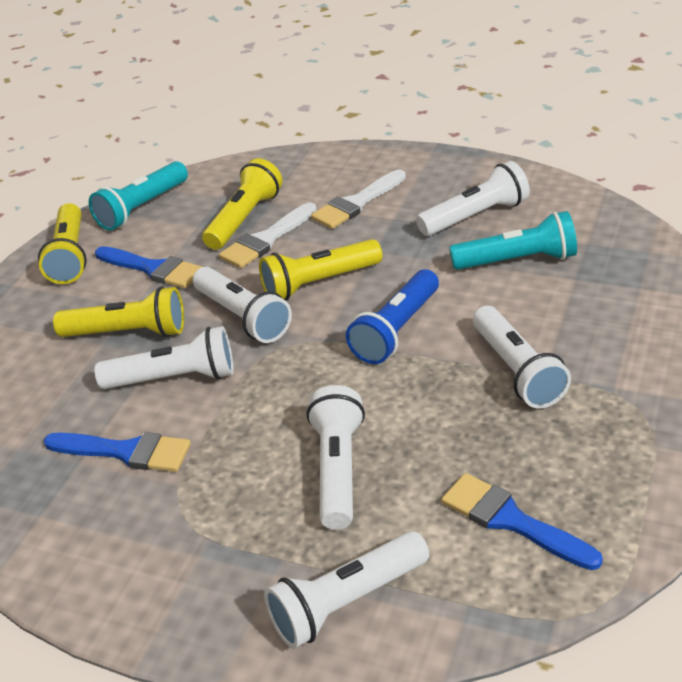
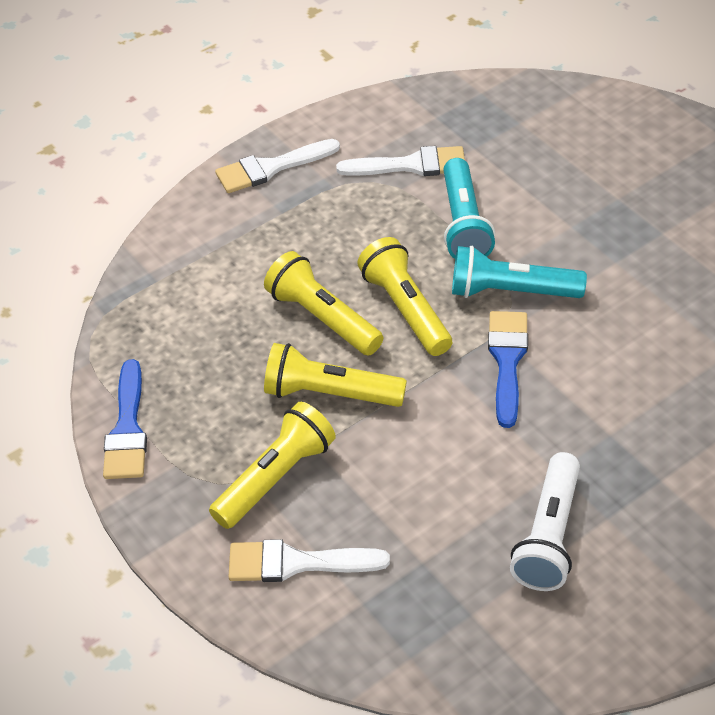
blue brush: [43,432,191,472] [95,246,202,288] [441,473,603,570] = 3 -> [103,359,147,479] [488,311,528,428] = 2
blue flashlight: [346,269,439,364] = 1 -> none = 0
white brush: [219,203,317,268] [311,170,406,229] = 2 -> [215,139,340,193] [228,539,390,582] [336,146,465,176] = 3
white flashlight: [95,326,234,389] [193,267,292,343] [264,531,429,649] [307,385,365,530] [416,161,530,236] [473,306,571,408] = 6 -> [510,452,580,591] = 1

